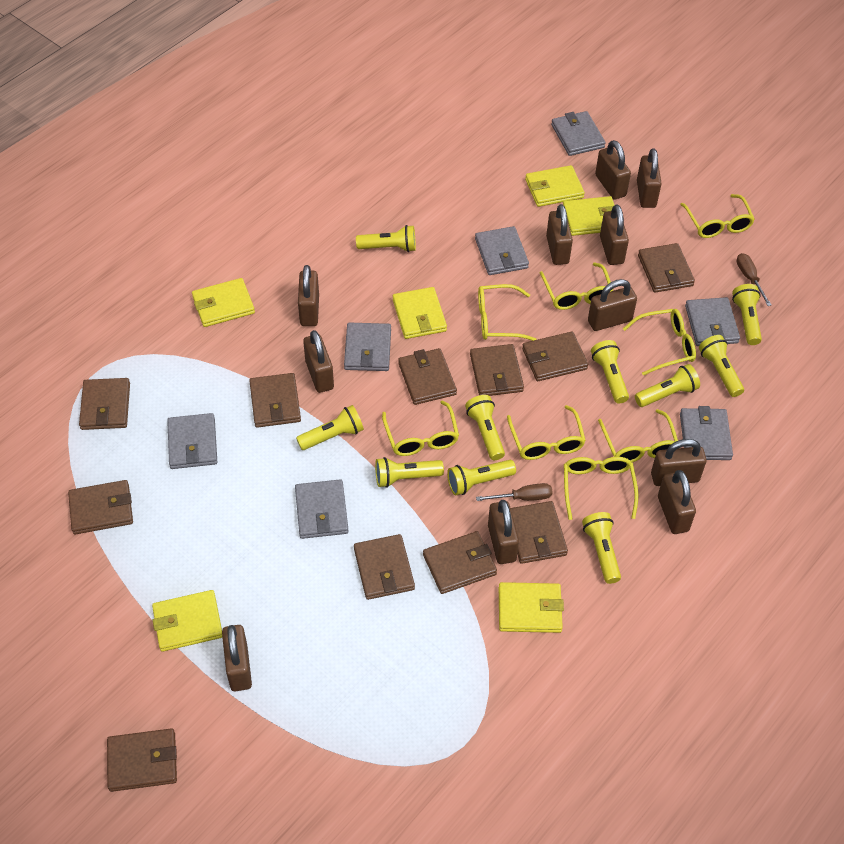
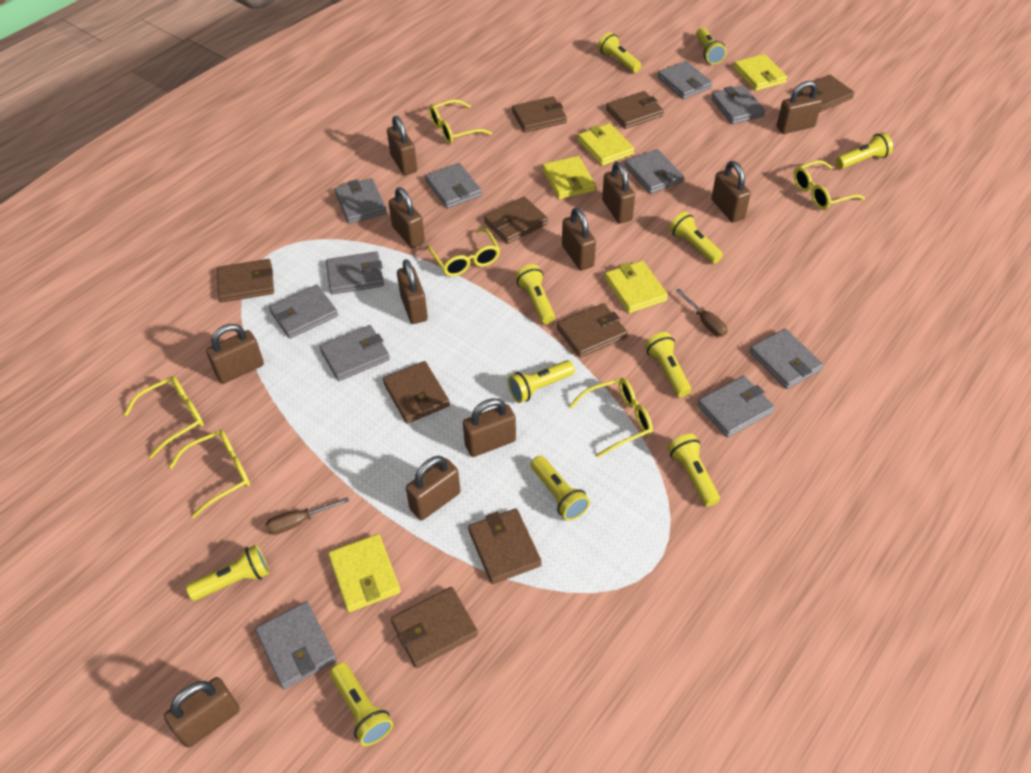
brown wallet: [68,480,133,535] [79,378,130,430] [107,728,177,792] [249,373,301,428] [354,534,415,600] [398,348,457,405] [423,531,497,594] [470,344,524,396] [511,501,568,564] [522,331,588,381] [638,243,695,293] = 11 -> [217,259,274,302] [383,361,450,424] [391,587,478,668] [468,509,542,584] [484,197,548,244] [512,96,567,132] [557,303,627,358] [606,91,664,129] [798,75,855,112] = 9
grey wallet: [167,413,217,469] [295,479,349,539] [344,323,391,371] [475,226,529,275] [551,111,605,156] [680,406,733,460] [685,297,740,346] = 7 -> [255,601,336,689] [269,285,338,339] [320,325,390,381] [326,251,384,294] [334,178,387,224] [425,163,482,208] [625,149,684,194] [657,61,713,99] [697,376,775,437] [711,86,765,124] [749,329,824,389] = 11
yellow flashlight: [296,405,364,450] [356,225,416,252] [375,457,444,488] [447,460,516,496] [465,395,505,460] [582,512,621,584] [591,340,629,403] [635,364,700,407] [699,335,744,397] [732,284,762,345] = 10 -> [186,545,269,601] [330,662,393,746] [508,360,575,403] [515,264,555,324] [531,456,590,521] [598,32,641,73] [645,332,691,397] [668,434,720,507] [669,211,723,263] [696,28,727,64] [836,133,893,169] = 11
yellow glasses: [382,400,459,456] [478,284,537,341] [507,405,586,460] [540,263,613,310] [564,457,638,520] [598,409,678,463] [623,309,696,376] [680,194,755,238] = 8 -> [124,376,204,459] [169,430,250,518] [426,228,500,276] [429,99,492,144] [569,378,653,458] [793,160,865,210] = 6
yellow wallet: [152,590,222,652] [192,278,255,327] [393,287,447,339] [499,582,564,633] [525,165,585,207] [563,196,614,236] = 6 -> [328,534,401,612] [542,156,596,199] [578,123,634,166] [604,260,668,313] [733,54,787,91] = 5

